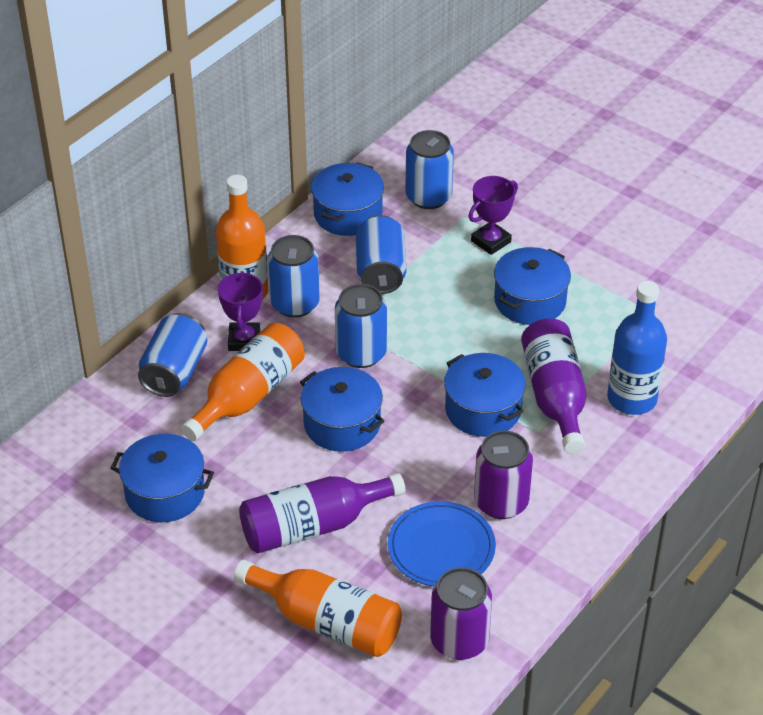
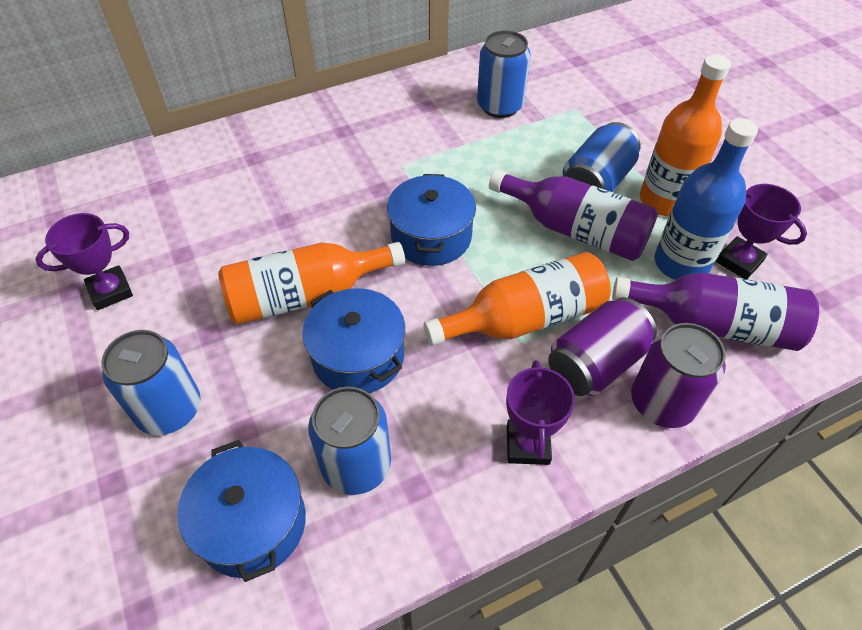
blue can: [138,313,207,397] [268,235,320,318] [335,284,387,368] [356,215,406,294] [405,130,454,209] = 5 -> [101,330,201,435] [308,387,391,495] [477,30,531,118] [563,122,641,192] = 4
blue plate: [388,501,496,587] = 1 -> none = 0
blue pot: [110,434,214,522] [300,367,384,452] [311,163,384,236] [444,353,526,437] [494,247,571,325] = 5 -> [177,440,306,582] [302,288,405,393] [387,174,476,266] = 3
purple trophy: [218,271,263,351] [468,176,518,255] = 2 -> [36,213,133,310] [506,360,575,465] [716,184,807,279] = 3

